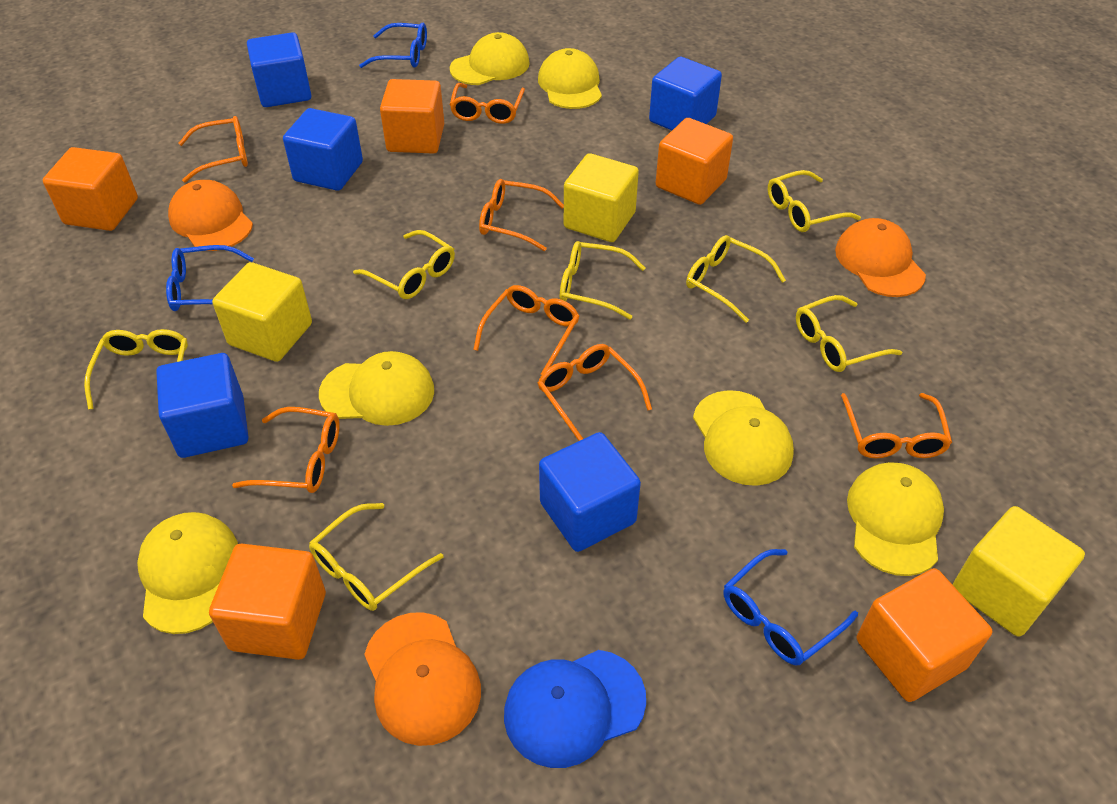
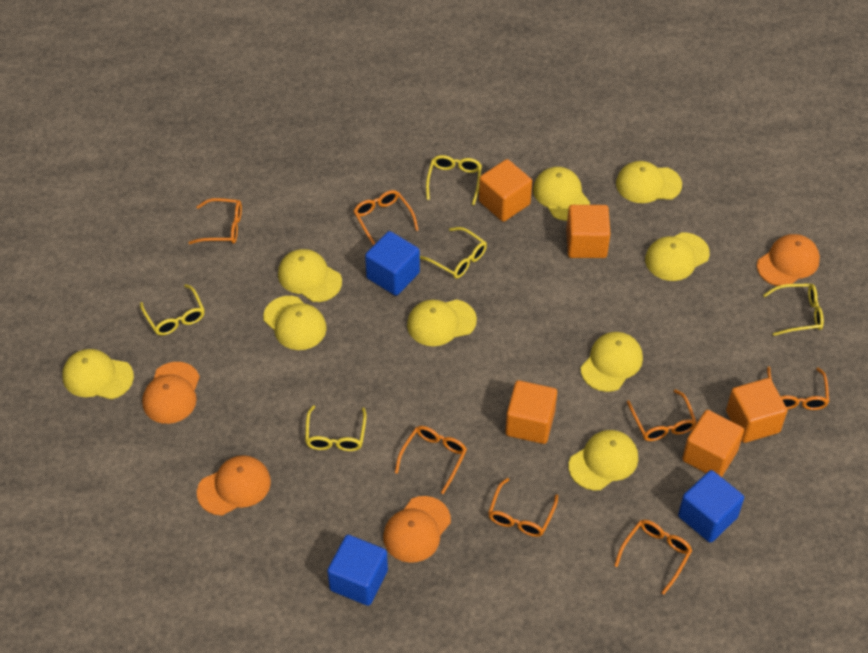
blue cap: [504,650,646,768] = 1 -> none = 0
blue cube: [156,353,248,458] [247,32,311,107] [283,108,363,191] [539,432,641,552] [649,57,722,130] = 5 -> [327,535,388,606] [365,231,420,296] [678,470,744,543] = 3
blue glasses: [166,245,254,311] [359,23,427,68] [723,549,858,665] = 3 -> none = 0
orange cap: [168,180,253,251] [364,612,481,746] [835,218,926,297] = 3 -> [142,362,200,424] [197,455,271,516] [383,496,451,563] [757,234,820,286] = 4
yellow cap: [137,512,238,634] [319,351,434,426] [450,32,530,85] [538,48,602,109] [693,390,794,486] [847,462,944,576] = 6 -> [62,349,134,399] [263,296,327,350] [278,249,342,302] [407,300,477,346] [533,167,590,221] [569,430,638,490] [581,332,643,392] [616,161,682,203] [645,232,710,281] = 9
yellow cube: [212,262,312,362] [564,153,639,242] [953,506,1085,637] = 3 -> none = 0
yellow glasses: [84,329,188,410] [309,503,444,611] [353,230,455,299] [560,241,645,320] [686,235,786,323] [768,170,861,232] [796,295,902,372] = 7 -> [140,284,204,335] [305,405,367,451] [420,227,487,279] [426,155,482,205] [763,283,824,336] = 5

